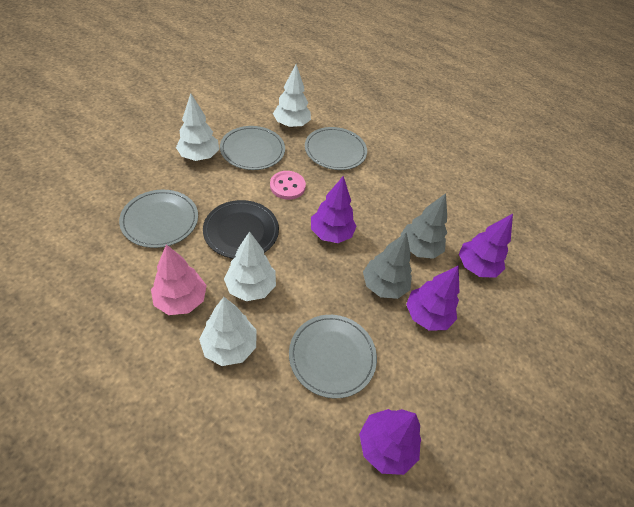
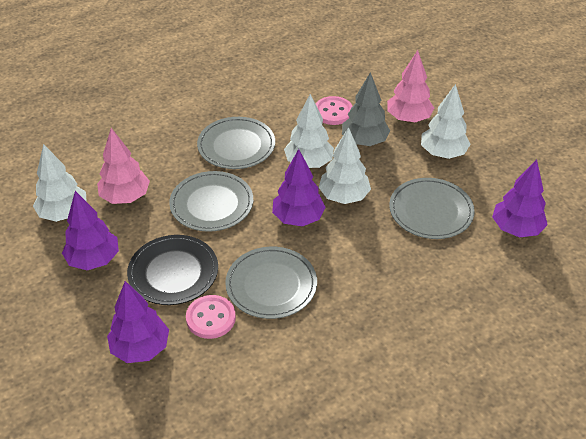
grey tree: [363,232,412,299] [400,193,447,259] = 2 -> [342,72,390,146] = 1
pink button: [270,171,306,200] = 1 -> [186,295,236,339] [316,96,352,125] = 2
pink tree: [151,244,207,315] = 1 -> [97,128,150,204] [387,50,434,123] = 2

